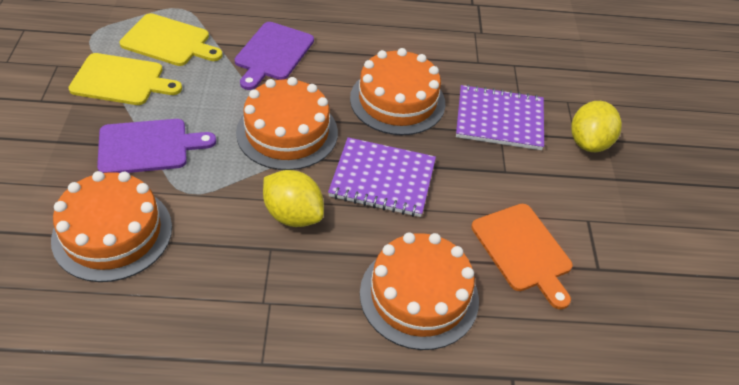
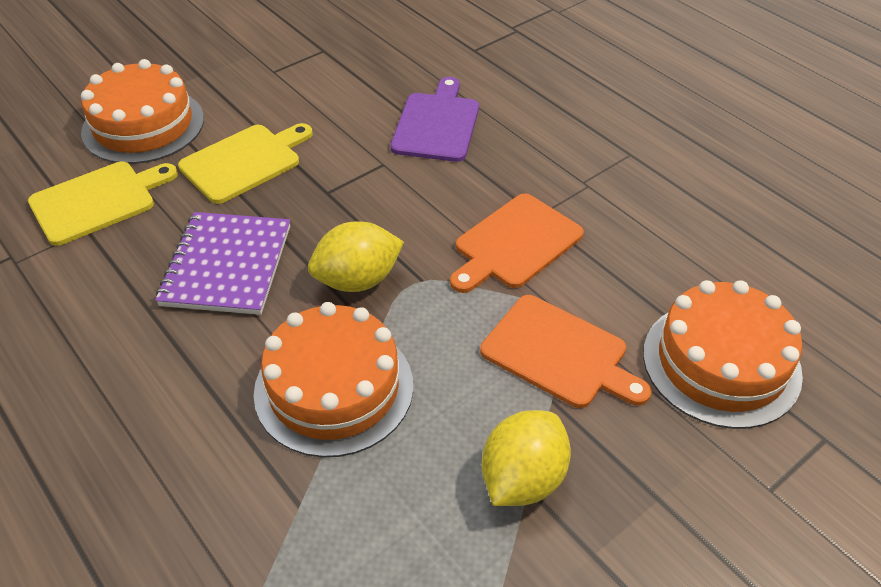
orange cake: [51,171,172,282] [236,77,338,170] [350,48,445,135] [360,232,479,350] = 4 -> [81,59,204,164] [254,302,413,457] [643,280,803,429] = 3
orange cutting board: [471,204,573,310] = 1 -> [450,193,584,293] [480,295,652,408] = 2
purple cutting board: [97,119,216,173] [235,22,314,90] = 2 -> [391,77,479,162] = 1
purple notebook: [328,137,436,217] [456,84,544,150] = 2 -> [155,212,290,315] = 1

